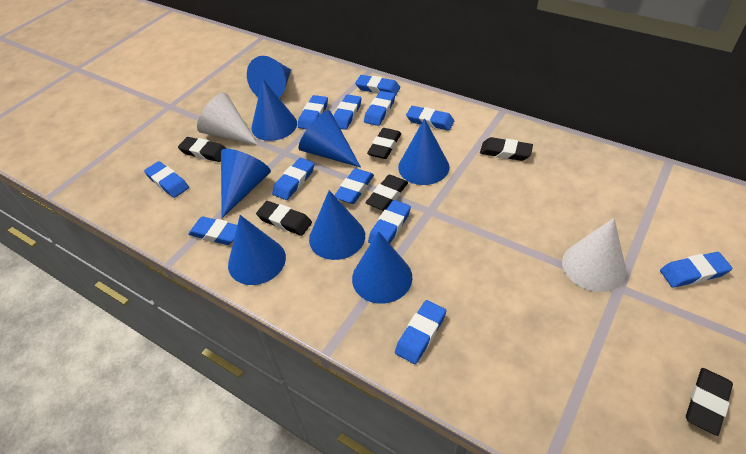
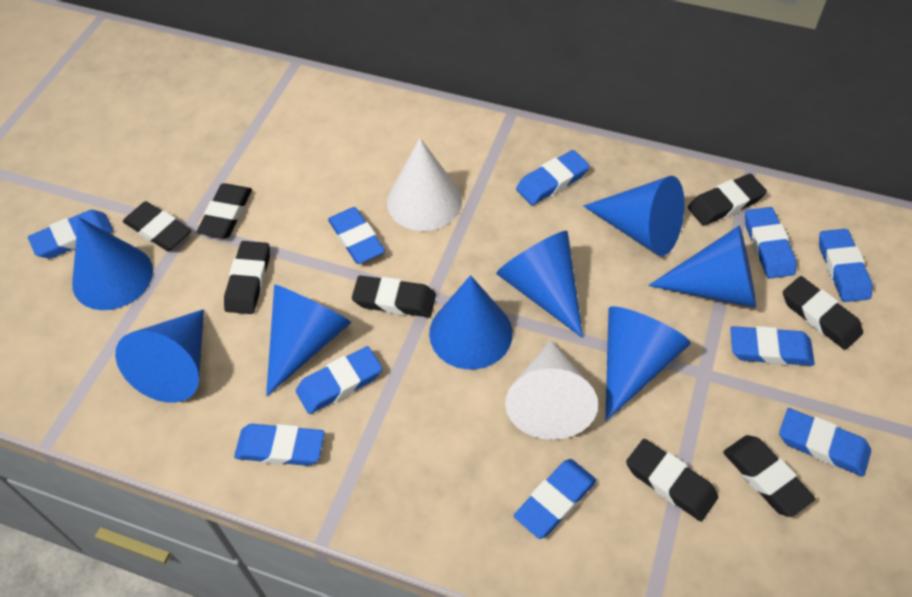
black eraser: [178,137,226,162] [256,201,312,236] [365,175,408,211] [367,128,401,159] [480,137,533,161] [686,368,733,436] = 6 -> [123,201,191,251] [197,183,252,238] [224,241,270,314] [352,276,436,317] [626,439,718,521] [688,174,767,226] [723,435,815,517] [783,276,863,350] = 8
blue eraser: [144,161,189,198] [188,216,237,245] [272,158,314,200] [298,95,328,129] [333,94,361,130] [334,168,374,204] [355,75,400,96] [364,91,395,126] [368,200,411,244] [395,300,446,364] [406,106,454,131] [660,252,733,288] = 12 -> [28,210,113,258] [234,424,325,466] [296,346,382,414] [328,207,385,264] [514,459,597,539] [516,150,590,205] [730,326,815,366] [745,207,796,279] [779,408,871,477] [819,229,872,302] = 10

